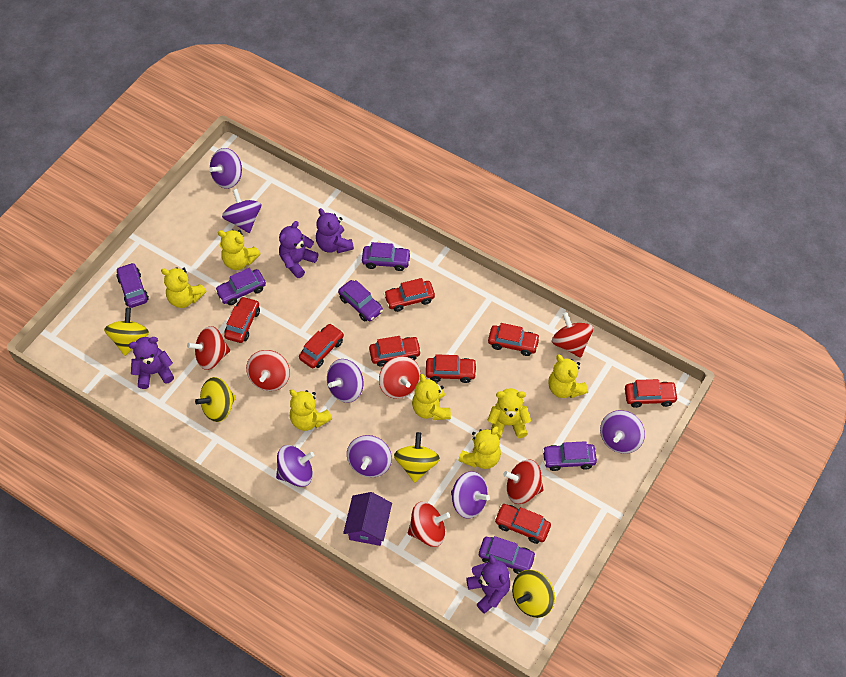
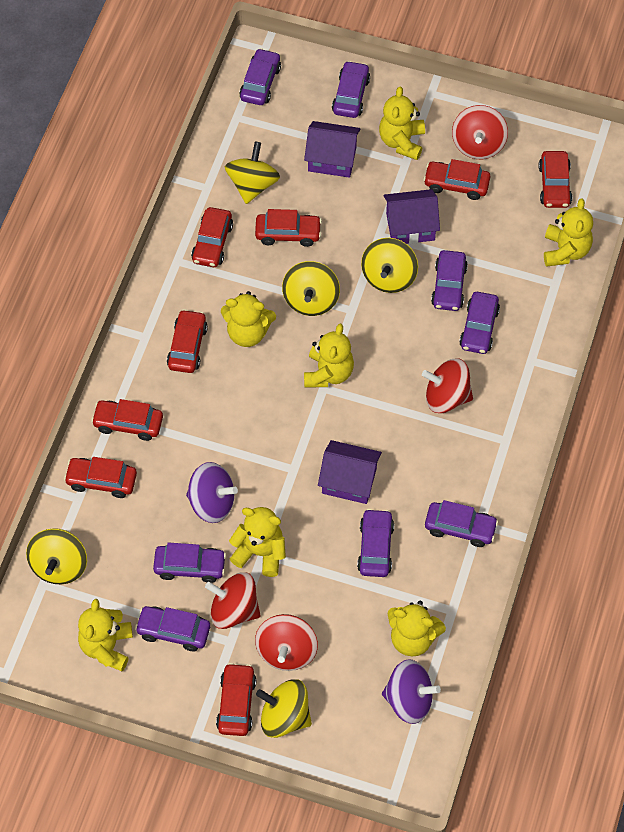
purple car: [116,263,149,308] [215,268,266,305] [338,280,383,321] [362,242,411,271] [479,536,536,574] [542,441,597,471] = 6 -> [135,606,210,651] [153,543,226,583] [239,48,281,105] [332,61,370,118] [357,509,394,577] [425,500,498,547] [431,250,468,311] [459,292,500,354] = 8
purple house: [343,492,392,546] = 1 -> [304,121,360,178] [318,440,382,504] [384,189,440,244] = 3
purple spinning top: [209,148,242,189] [222,189,261,233] [276,445,315,487] [327,359,363,403] [347,435,392,477] [451,471,490,519] [600,410,645,454] = 7 -> [186,462,238,523] [382,659,441,724] = 2
purple teddy bear: [128,337,174,389] [279,221,318,278] [316,208,354,253] [466,555,510,613] = 4 -> none = 0
red spinning top: [187,326,230,370] [246,350,290,391] [379,356,421,399] [408,502,450,547] [503,459,544,504] [552,312,593,358] = 6 -> [205,572,261,629] [255,614,318,671] [422,359,473,413] [452,105,508,159] = 4
yellow spinning top: [104,308,149,356] [195,377,236,422] [394,432,440,483] [512,570,555,618] = 4 -> [26,528,87,584] [225,142,280,204] [256,679,312,738] [282,261,340,316] [361,238,418,293] = 5

